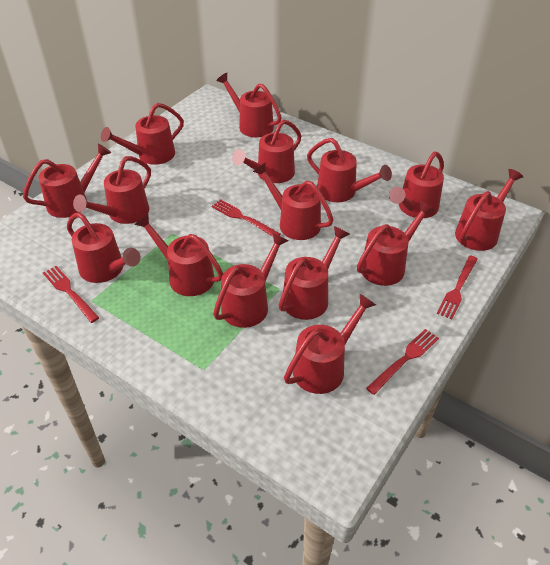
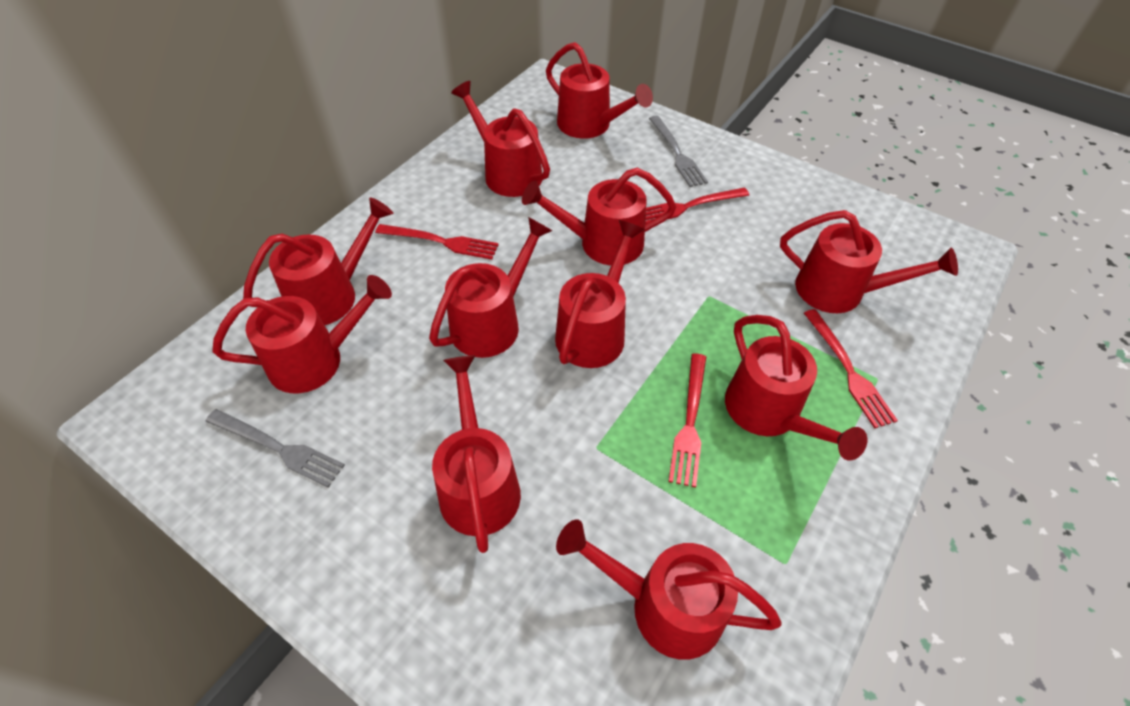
grey fork: none = 0 -> [205,409,345,488] [649,116,708,187] = 2
red watering can: [23,144,111,218] [67,212,140,283] [73,156,151,224] [101,103,184,165] [134,214,223,296] [213,233,288,328] [216,73,282,137] [232,120,301,183] [253,162,334,240] [279,226,350,320] [284,294,376,394] [307,138,392,202] [357,201,435,286] [389,151,444,218] [455,169,524,251] = 15 -> [212,275,392,393] [243,197,393,325] [429,217,552,358] [432,355,521,553] [451,81,550,197] [522,168,676,266] [546,42,653,139] [555,220,645,368] [556,519,782,660] [725,315,867,460] [780,210,958,313] = 11

